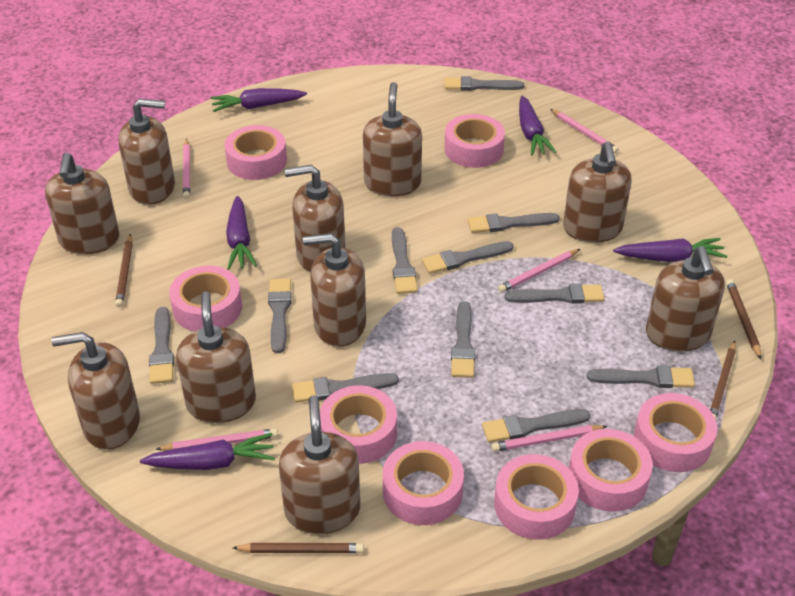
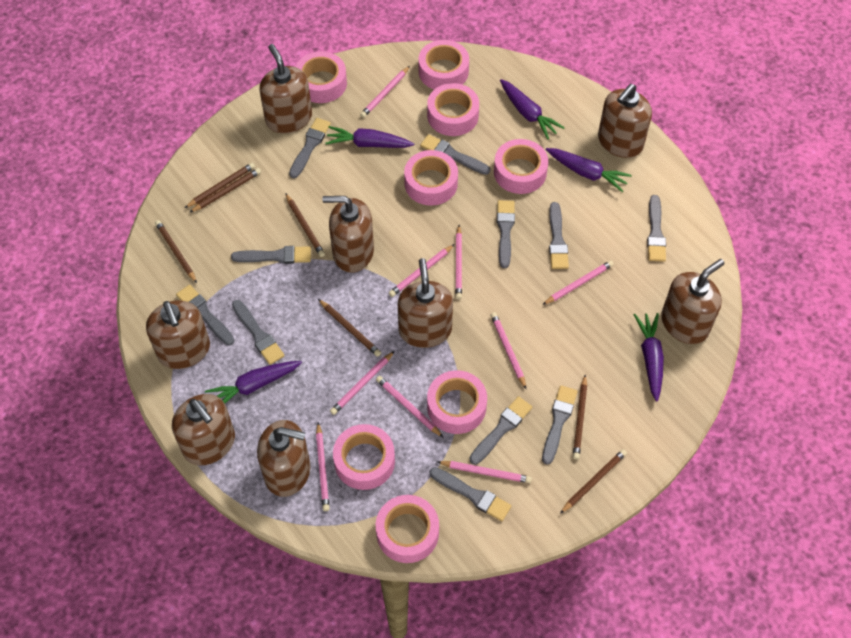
brown pencil: [115,234,133,307] [233,543,364,553] [710,341,736,420] [726,279,761,359] = 4 -> [155,220,197,283] [185,162,255,208] [189,168,261,213] [285,193,325,257] [318,299,381,357] [560,449,627,514] [573,374,587,459] = 7
brown soap dispenser: [45,153,119,254] [51,332,140,450] [119,99,175,205] [176,292,256,423] [279,395,360,534] [285,165,345,272] [303,233,366,347] [363,82,422,196] [563,141,632,243] [646,246,725,352] = 10 -> [146,300,210,369] [172,394,235,465] [257,420,310,497] [260,44,312,133] [322,196,374,273] [398,258,453,348] [598,84,652,158] [661,259,725,344] = 8
pink pencil: [156,428,278,451] [183,139,190,199] [491,425,608,452] [498,249,580,293] [550,109,619,153] = 5 -> [316,422,330,511] [330,351,394,415] [360,66,410,118] [376,376,443,437] [389,244,454,297] [438,461,532,483] [455,225,462,299] [490,312,526,389] [542,260,614,305] = 9

